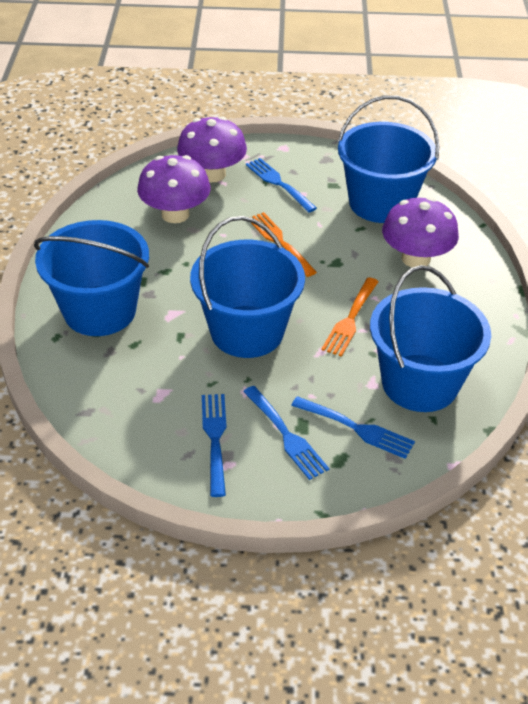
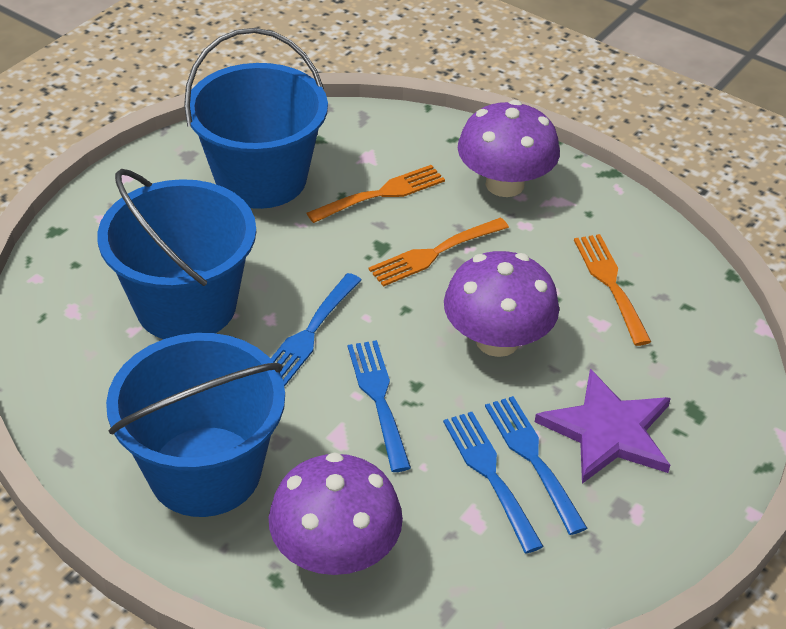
blue bucket: [34,220,149,336] [190,216,305,358] [338,95,439,223] [370,265,491,412] = 4 -> [98,169,256,339] [106,333,285,517] [184,28,328,209] = 3
orange fork: [250,212,317,277] [321,277,379,357] = 2 -> [307,165,445,223] [368,218,509,287] [574,234,651,346] = 3
purple star: none = 0 -> [535,369,671,484] = 1

